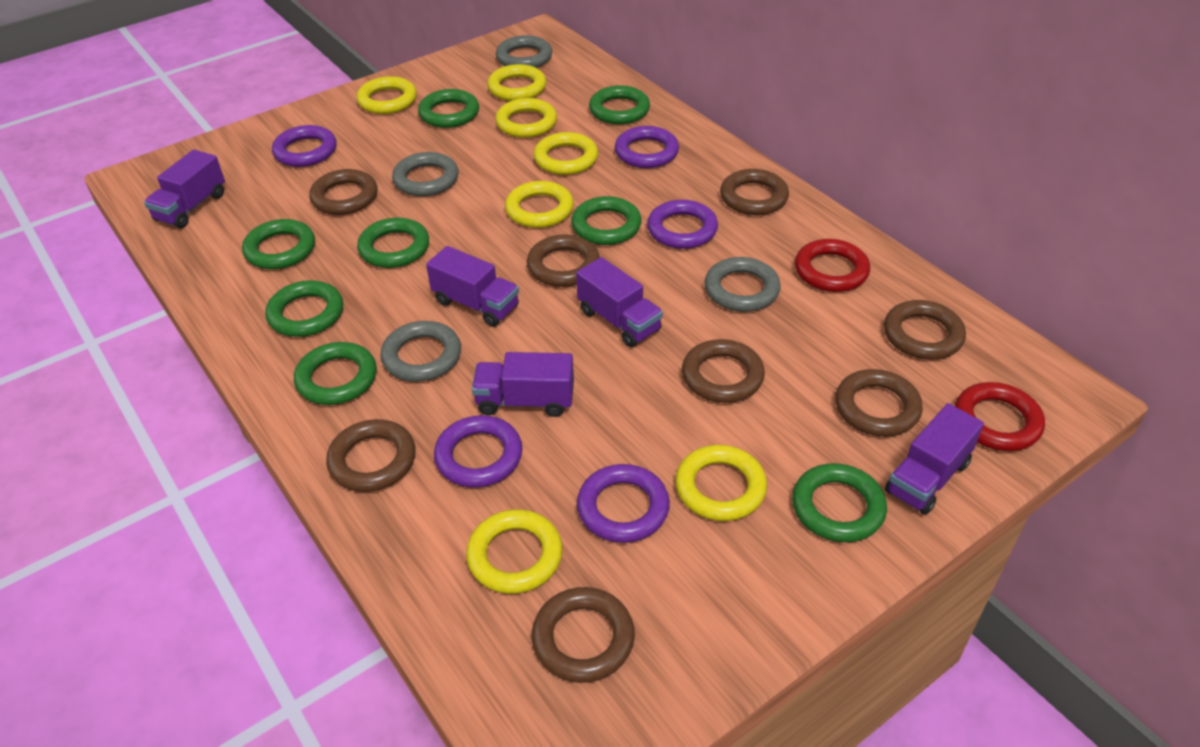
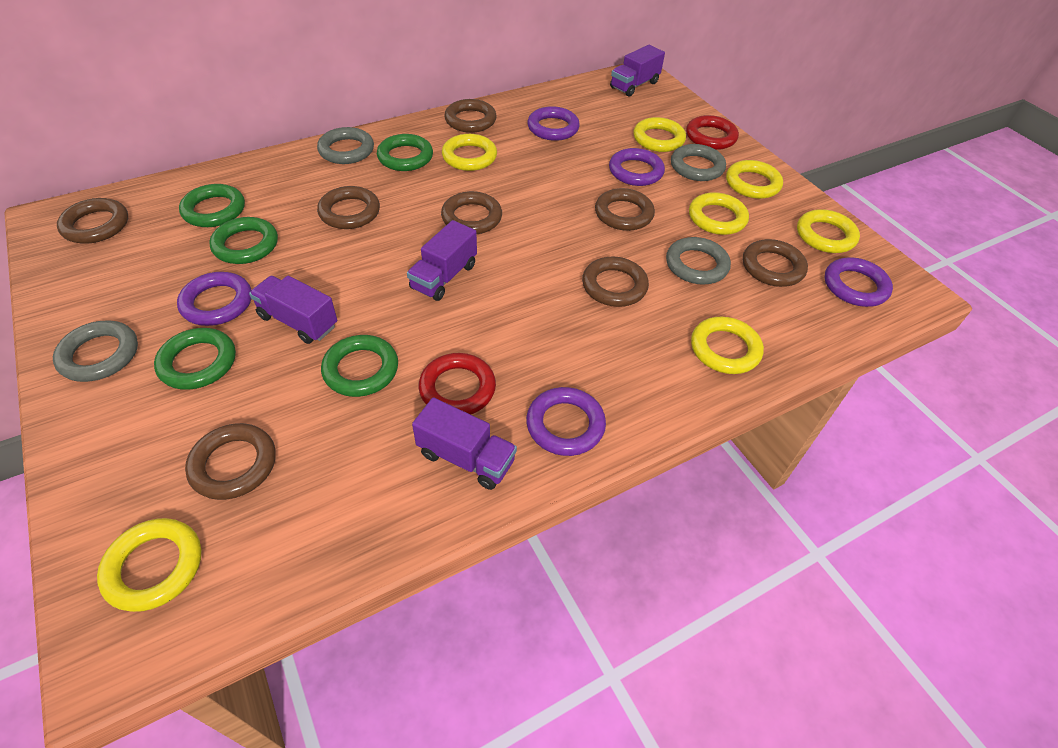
green ring: [242,219,315,269] [265,280,343,337] [294,342,377,405] [357,217,429,268] [418,89,479,128] [571,196,642,245] [589,85,650,124] [792,463,887,542] = 8 -> [154,328,236,390] [179,184,245,227] [209,217,278,264] [321,335,398,397] [377,134,433,171] = 5
purple truck: [144,150,225,228] [426,246,519,327] [472,352,574,417] [576,257,663,347] [885,403,984,515] = 5 -> [249,276,337,344] [407,220,477,301] [412,397,517,490] [610,45,665,97] = 4

